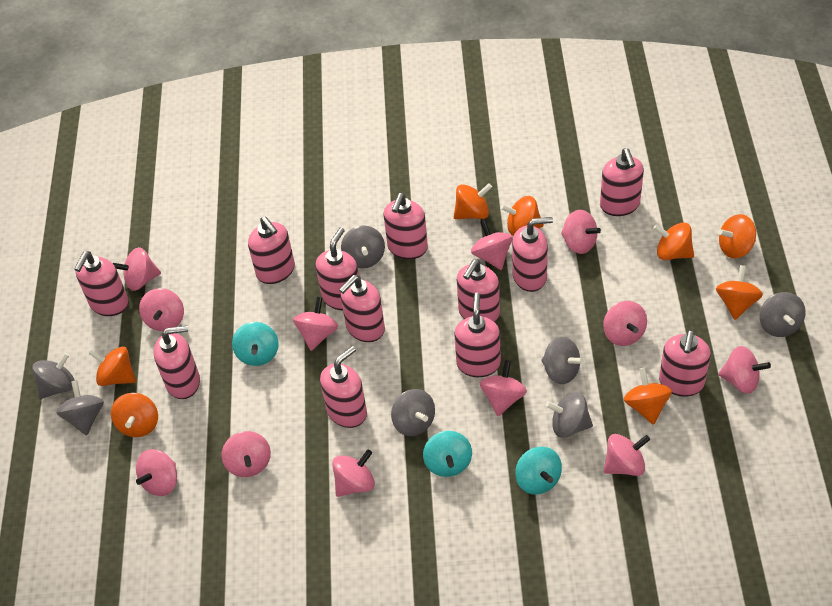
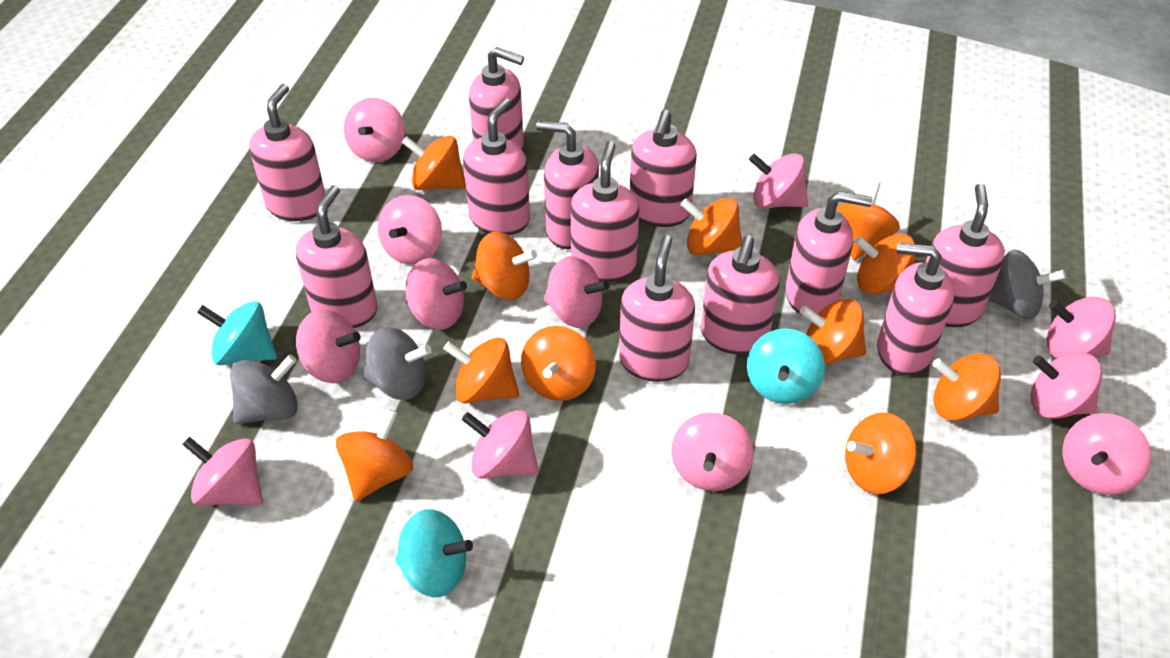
grey spinning top: [32,353,75,399] [56,380,104,436] [341,225,385,268] [391,389,435,436] [541,337,584,384] [545,392,593,438] [760,292,806,337] = 7 -> [230,354,298,424] [363,327,432,400] [988,249,1066,320] = 3
orange spinning top: [88,347,136,386] [111,393,158,437] [454,183,492,219] [500,196,544,236] [623,368,672,425] [654,222,694,260] [716,265,763,320] [718,214,756,258] = 8 -> [336,409,413,501] [402,136,466,190] [443,337,519,404] [472,232,537,300] [521,326,596,401] [681,198,742,255] [800,299,866,365] [836,181,900,260] [845,412,917,494] [854,234,916,294] [933,353,1001,421] = 11

